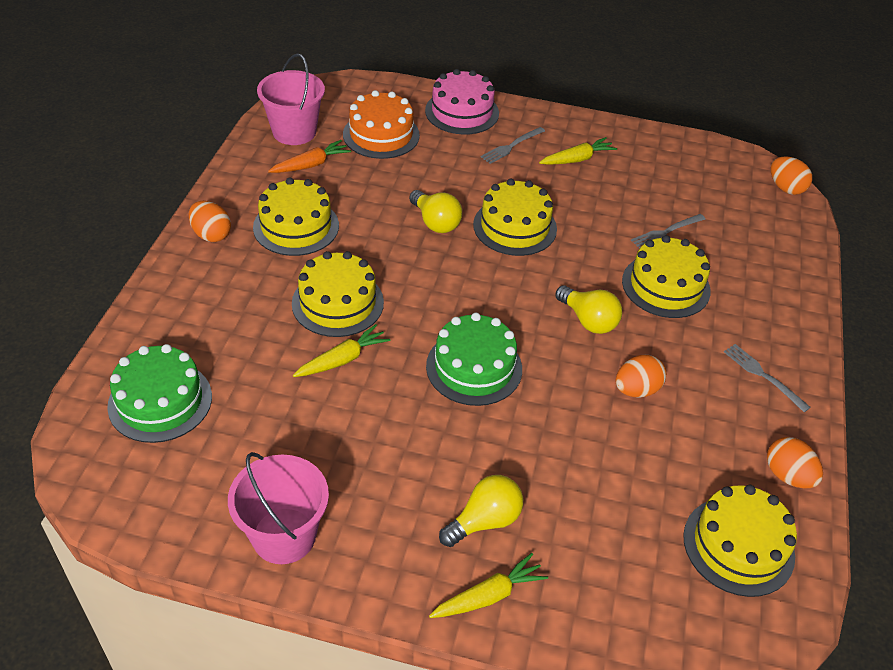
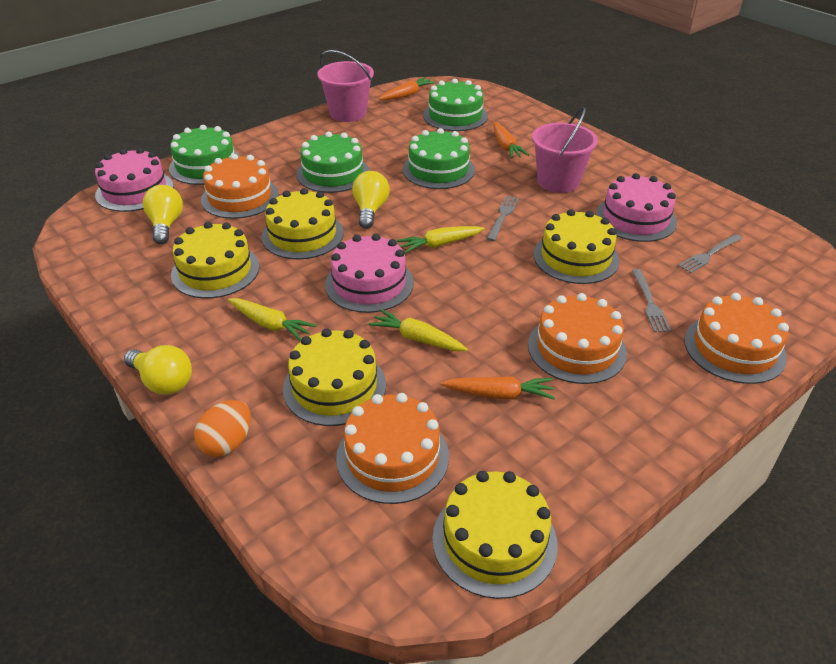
green cake: [107,344,212,443] [426,313,522,406] = 2 -> [169,125,240,185] [296,132,369,193] [403,128,475,189] [423,79,488,131] = 4
orange cake: [343,90,420,159] = 1 -> [201,154,278,219] [336,393,449,504] [528,293,627,384] [684,293,789,384] = 4
orange carrot: [268,140,351,173] = 1 -> [379,77,436,100] [440,376,555,400] [493,121,529,159] = 3
orange egg: [189,201,231,242] [615,355,666,398] [767,437,823,488] [771,156,812,195] = 4 -> [194,400,251,457] = 1
pink cake: [425,69,499,135] = 1 -> [95,148,174,212] [325,234,414,313] [596,173,677,242] = 3

